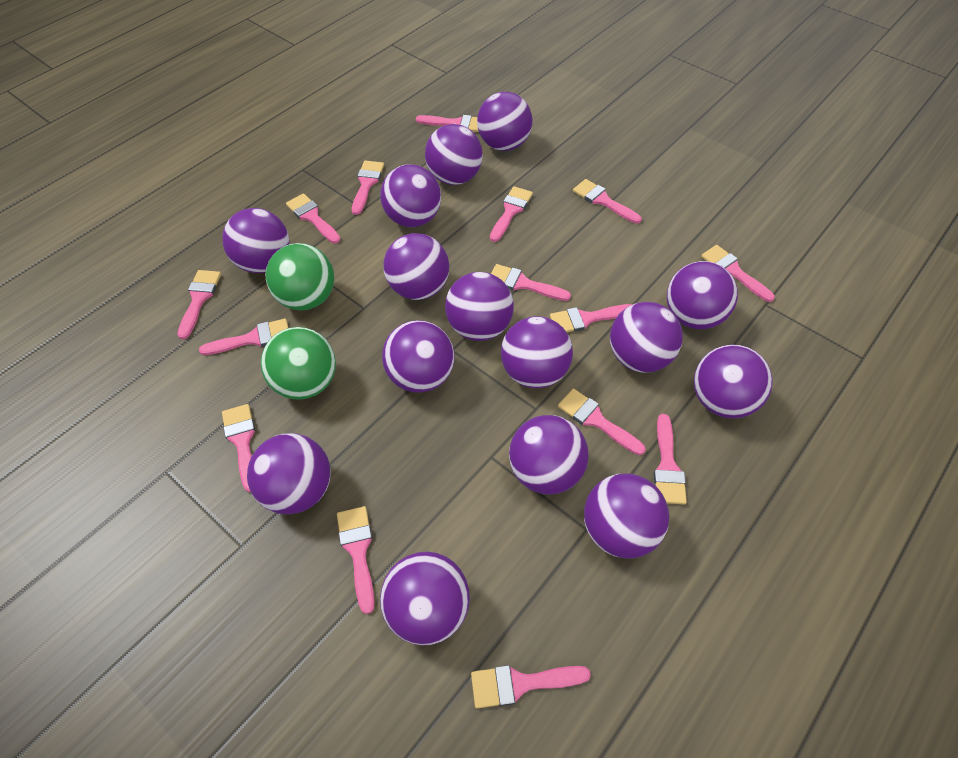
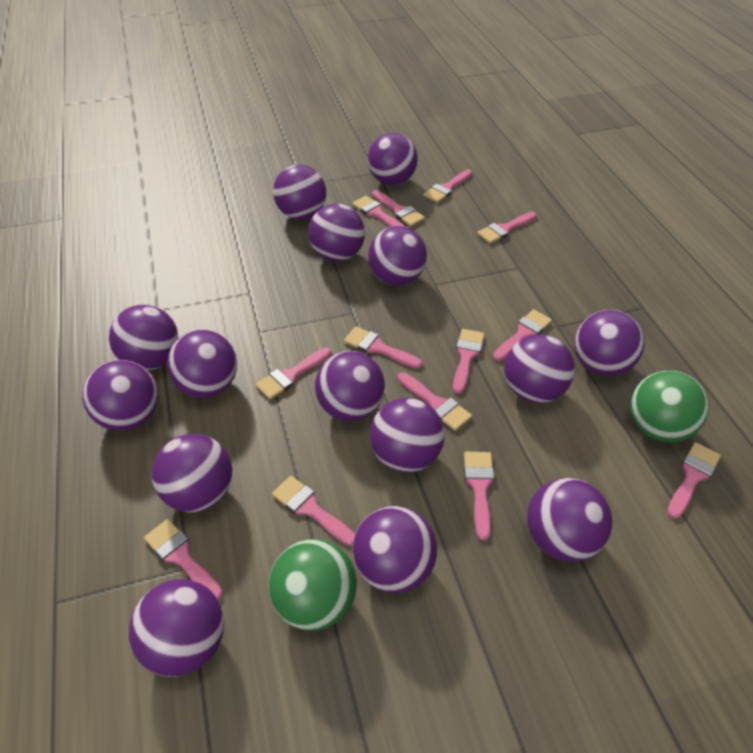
pink brush: [177,270,221,339] [199,319,289,355] [222,404,255,492] [286,193,340,244] [337,506,375,614] [352,160,384,215] [416,115,479,132] [471,665,591,709] [490,186,533,242] [491,264,571,301] [550,304,632,332] [558,389,646,455] [573,179,642,224] [654,414,687,504] [701,245,775,302] = 15 -> [144,519,223,601] [255,347,331,400] [272,476,355,546] [344,326,422,369] [352,196,405,227] [372,190,425,226] [398,372,472,431] [423,169,472,203] [453,329,485,394] [464,452,494,541] [477,212,537,244] [493,309,552,361] [667,442,721,519] = 13

